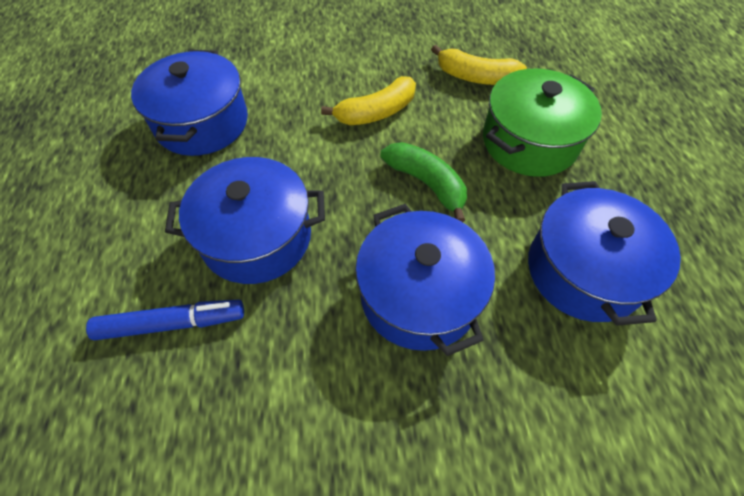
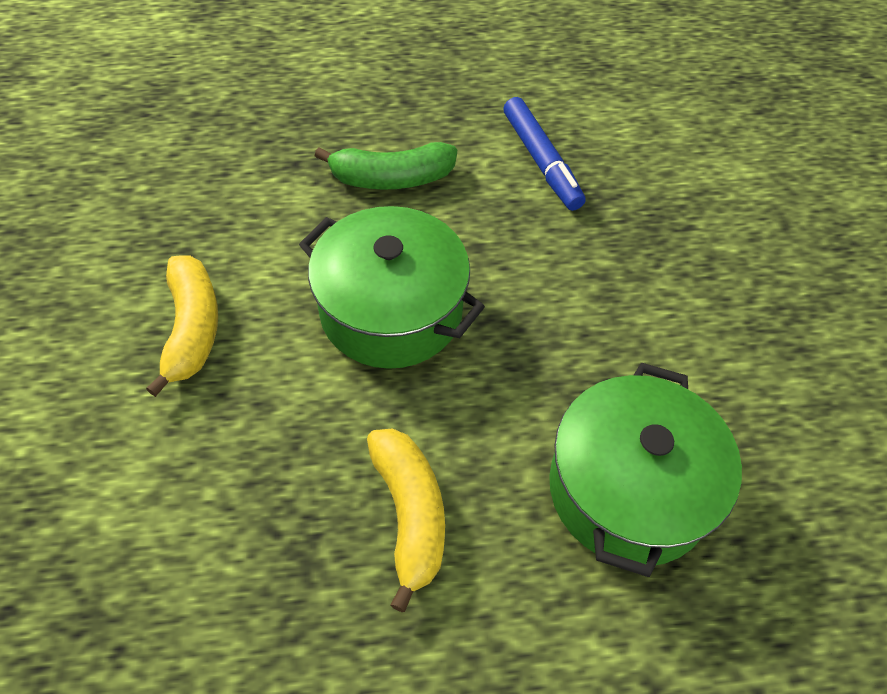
blue pot: [131,50,248,156] [165,157,325,284] [355,204,495,356] [528,181,681,326] = 4 -> none = 0
green pot: [483,69,602,177] = 1 -> [299,206,485,369] [549,363,742,577] = 2

